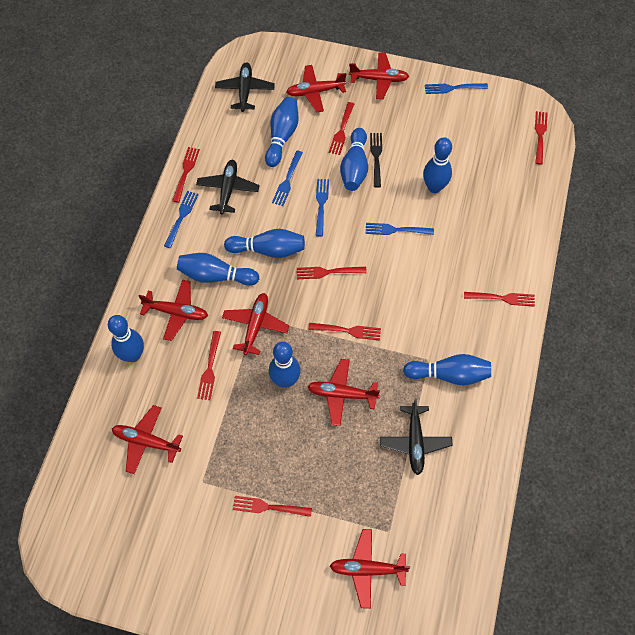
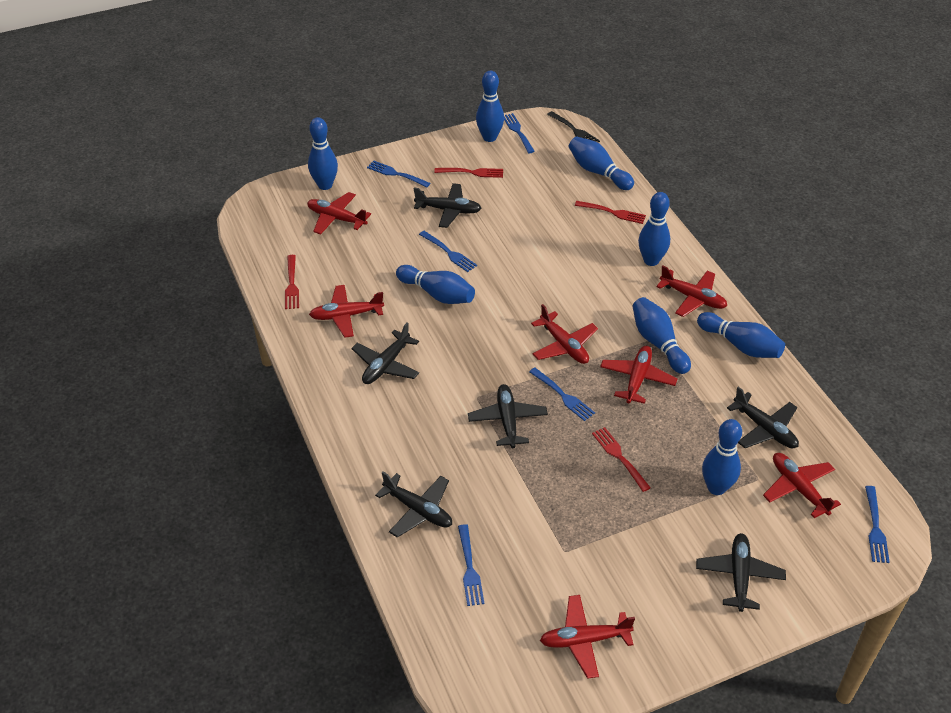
black plane: [196,160,260,214] [215,62,275,112] [380,398,453,475] = 3 -> [351,322,419,384] [375,471,452,538] [414,183,482,228] [468,384,548,448] [696,533,786,612] [727,387,799,448] = 6
blue fork: [164,191,199,248] [272,151,303,206] [316,179,329,237] [365,223,434,235] [425,83,488,94] = 5 -> [367,161,430,187] [419,231,477,272] [458,524,484,606] [504,113,535,153] [529,368,595,421] [865,486,890,563] = 6
red fork: [172,147,200,203] [197,331,221,400] [233,496,312,517] [297,267,367,279] [309,323,381,341] [329,102,354,155] [464,292,535,307] [535,111,548,165] = 8 -> [285,255,299,309] [434,168,503,178] [575,201,646,224] [592,427,651,492] = 4

